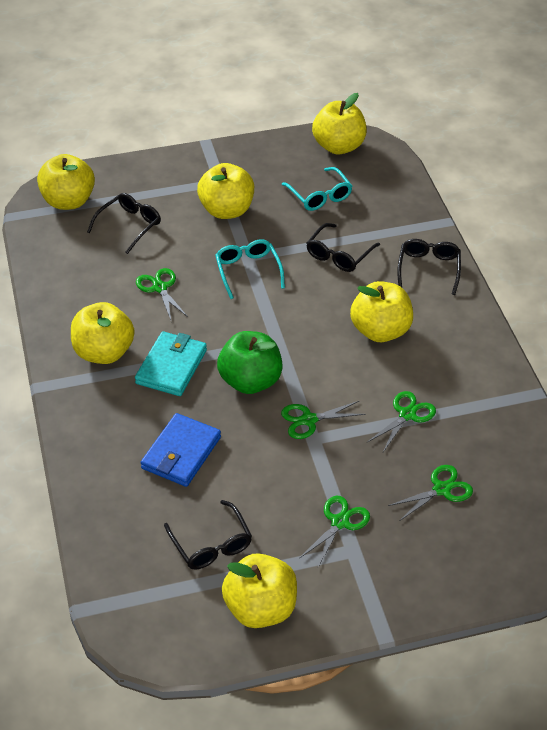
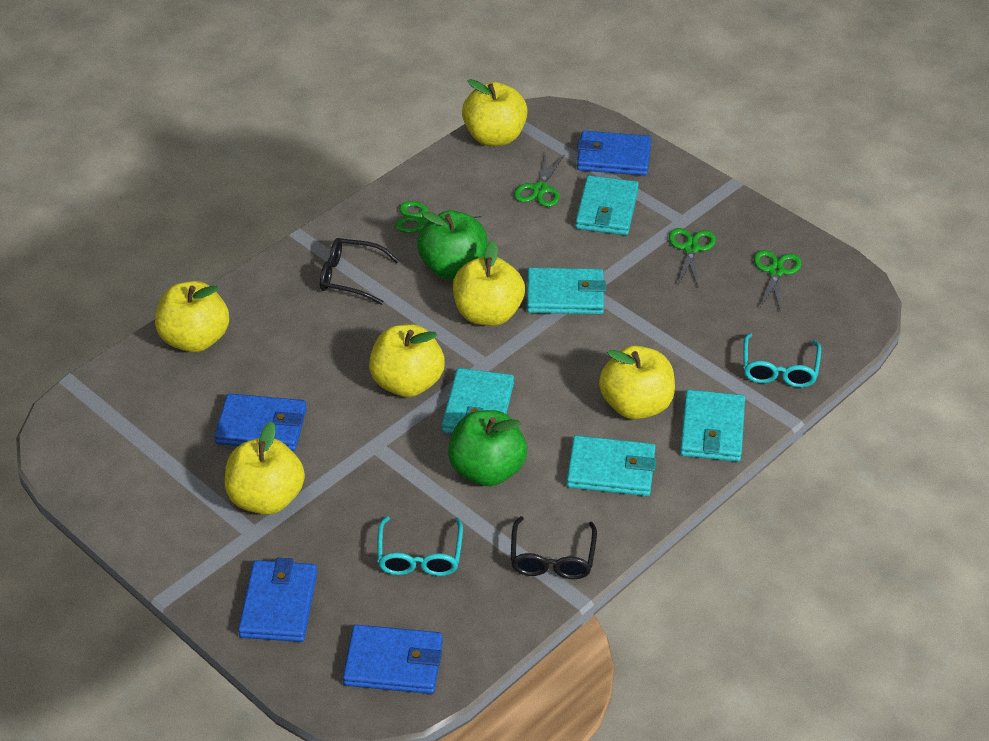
black glasses: [87,193,161,254] [164,500,252,569] [307,223,380,272] [397,239,461,295] = 4 -> [320,238,399,305] [511,516,597,579] = 2
blue wallet: [141,413,221,487] = 1 -> [214,393,307,451] [238,558,317,642] [343,625,443,694] [577,131,651,176] = 4
green apple: [217,331,283,394] = 1 -> [417,210,487,279] [448,410,527,486] = 2
green scissors: [136,268,188,320] [281,401,366,439] [300,496,370,569] [367,391,436,452] [388,465,473,521] = 5 -> [395,201,482,233] [514,153,564,207] [669,228,716,287] [754,250,802,312] = 4
turquoise wallet: [135,331,207,396] = 1 -> [442,368,514,434] [527,267,606,314] [567,435,656,496] [575,175,639,235] [680,390,745,462] = 5

